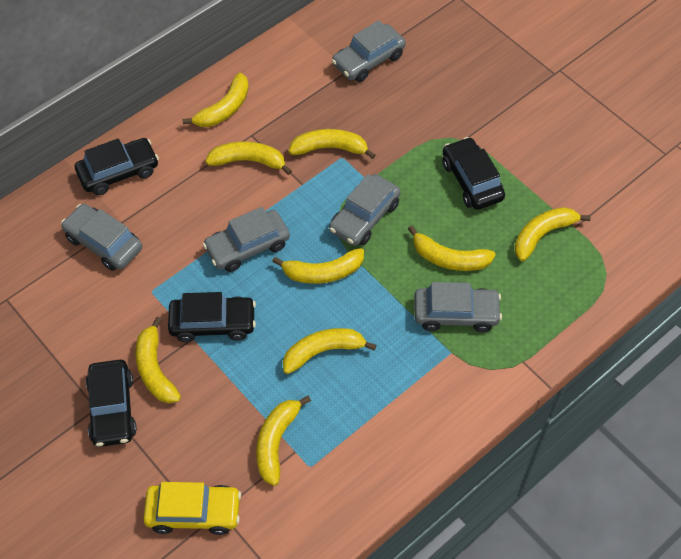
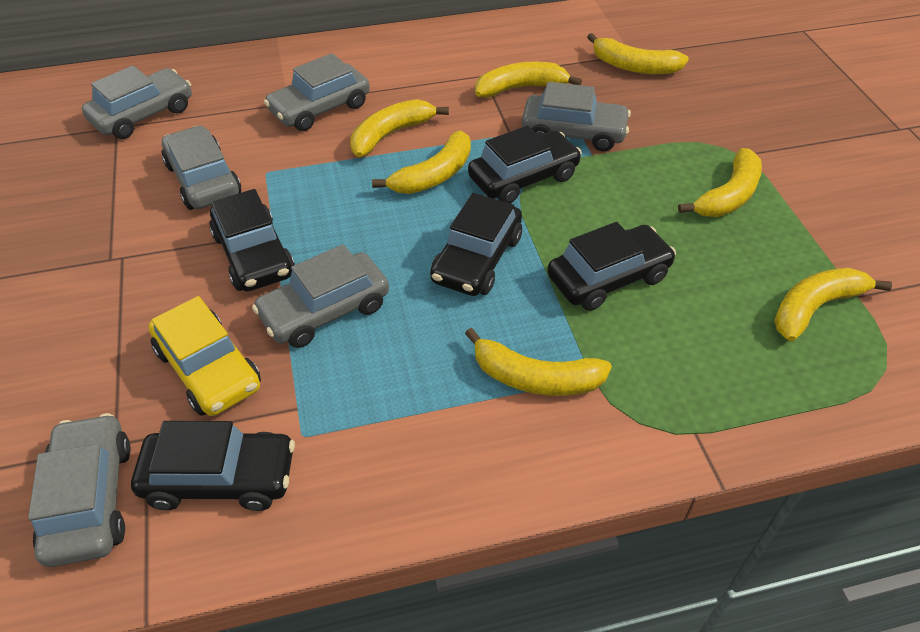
black car: [75,138,159,195] [86,360,137,447] [168,292,256,342] [442,137,505,210] = 4 -> [131,421,295,511] [209,189,295,292] [430,193,522,296] [468,126,582,203] [547,222,676,311] = 5
grey car: [61,204,142,271] [203,207,290,272] [329,174,400,246] [332,20,406,82] [414,282,502,332] = 5 -> [28,413,131,567] [82,65,192,139] [162,126,241,210] [252,244,389,348] [264,53,370,131] [522,82,631,151] = 6
yellow banana: [135,317,181,403] [182,73,249,127] [205,141,292,175] [256,395,311,486] [272,248,364,284] [283,328,377,374] [289,129,376,159] [408,226,496,271] [514,207,591,261] = 9 -> [351,99,449,157] [372,131,471,194] [465,328,612,396] [475,62,582,98] [587,33,689,74] [678,148,762,217] [774,268,892,341] = 7

